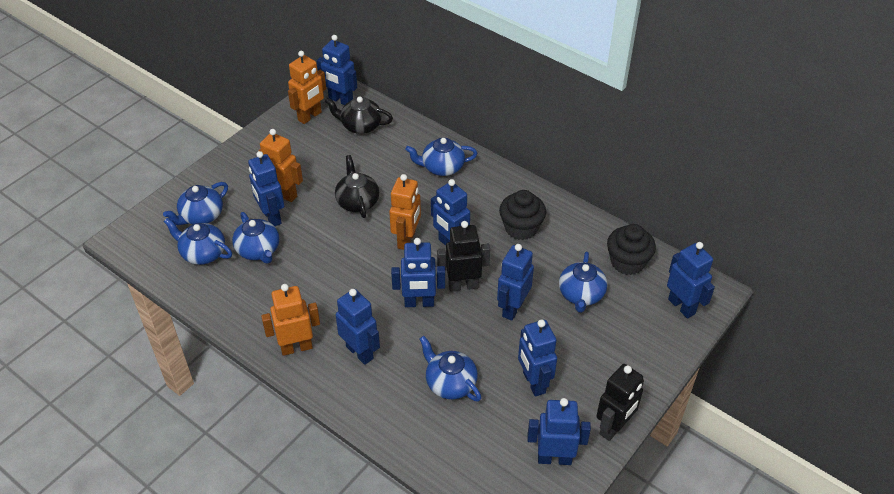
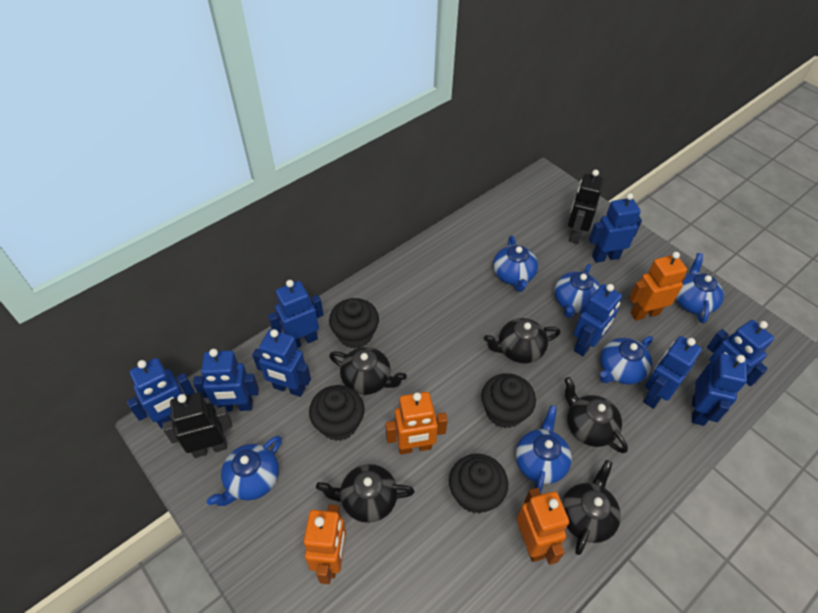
black cupcake: [499,190,546,240] [607,224,656,275] = 2 -> [309,385,365,441] [329,298,379,349] [449,454,508,514] [481,373,536,428] = 4
black teapot: [325,96,393,134] [335,155,379,218] = 2 -> [316,464,415,523] [329,347,407,395] [484,318,560,363] [562,460,621,555] [564,377,628,453] = 5

